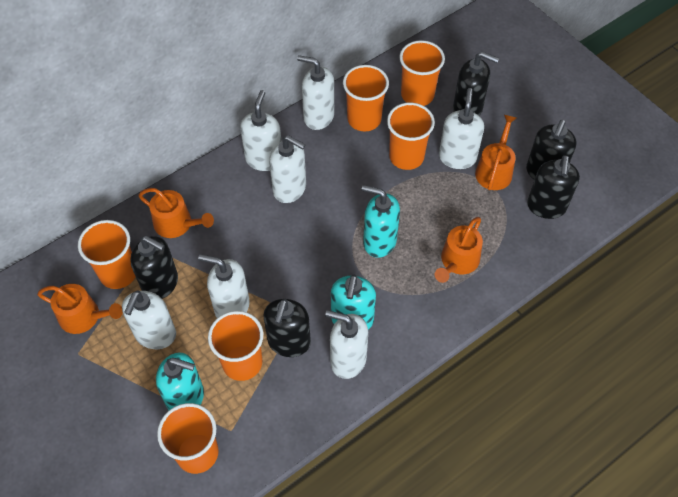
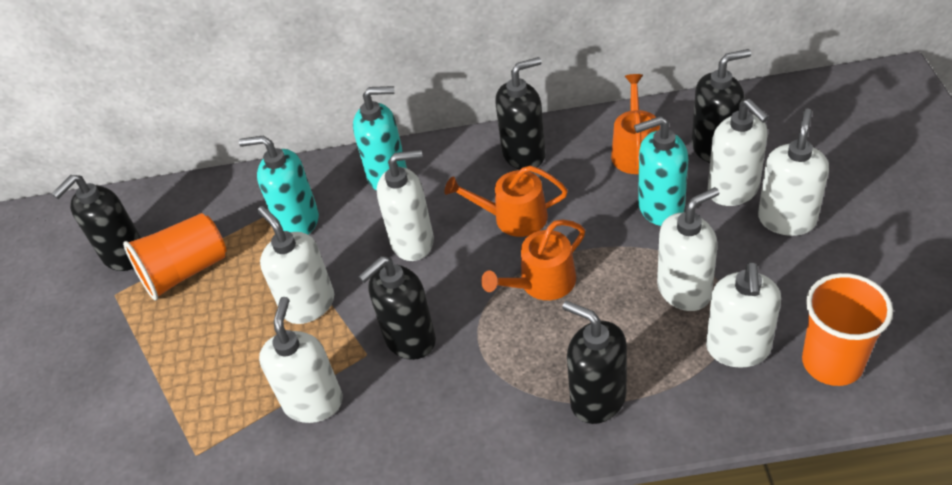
orange cup: [78,220,136,289] [157,403,219,474] [208,311,263,381] [343,65,389,131] [387,103,435,170] [399,40,445,106] = 6 -> [123,213,227,300] [802,273,893,386] = 2
orange watering can: [37,284,123,334] [138,188,214,238] [435,217,483,283] [475,115,517,190] = 4 -> [444,166,568,237] [481,219,585,300] [611,74,660,174] = 3

